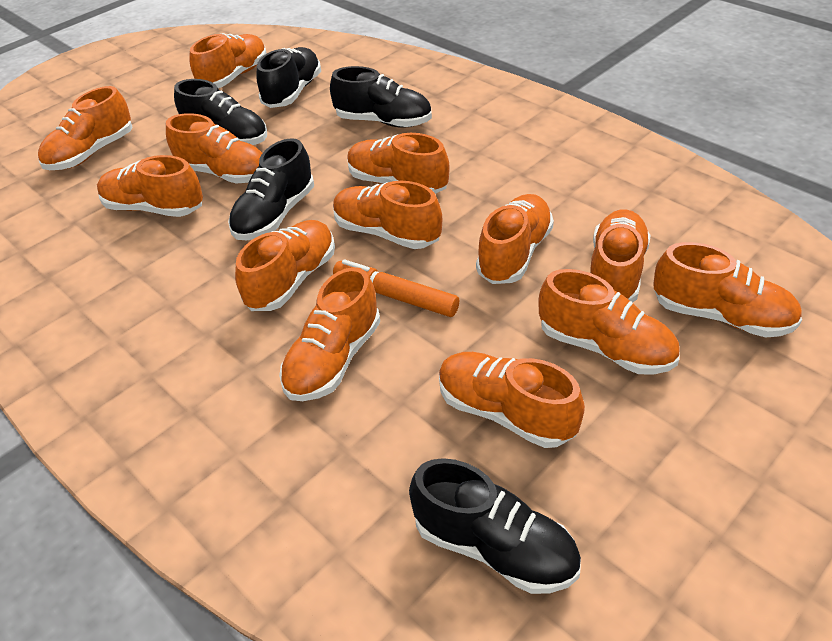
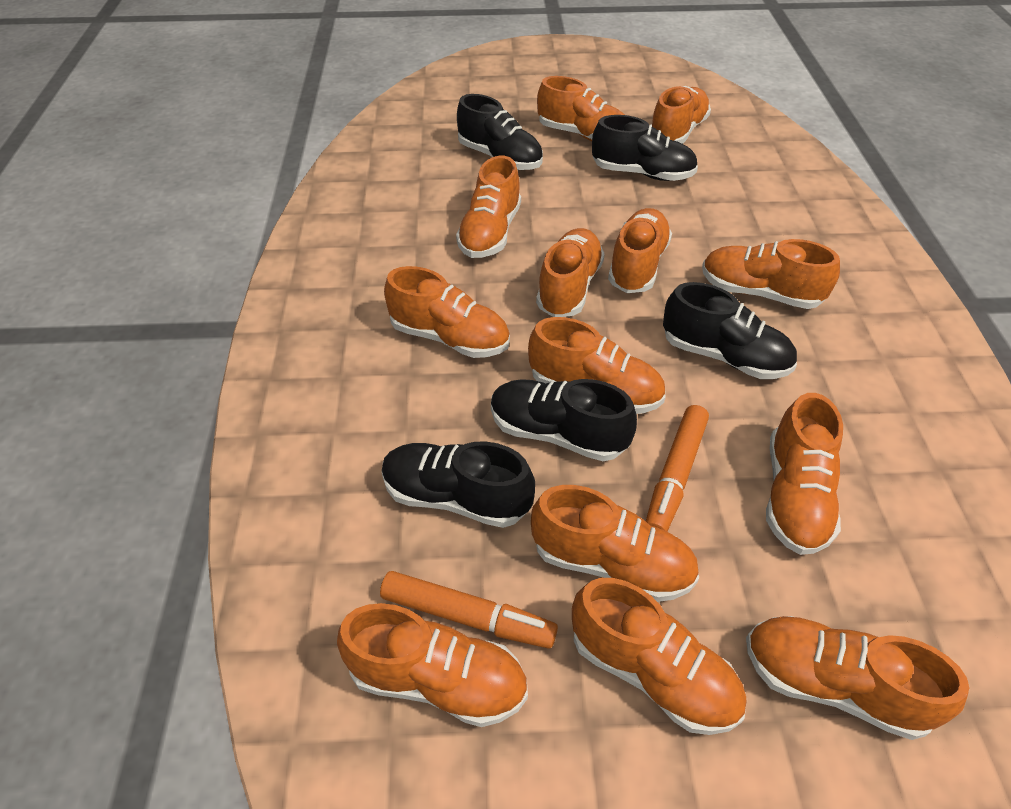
orange marker: [333,259,459,317] = 1 -> [380,571,558,649] [646,405,709,531] = 2

